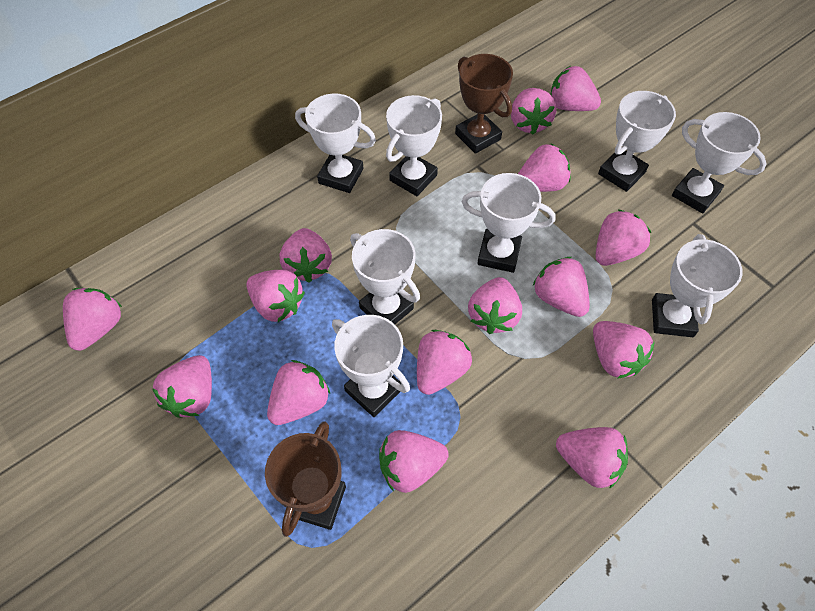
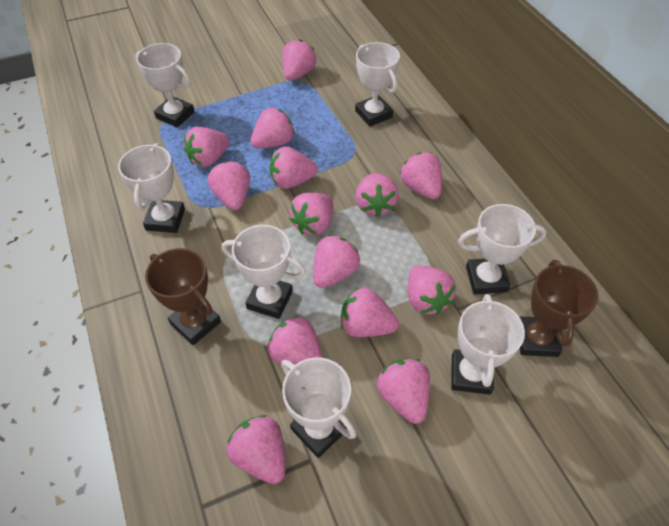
pink strawberry: [63,288,122,351] [152,355,212,418] [246,270,305,322] [267,360,330,425] [280,228,332,283] [379,430,449,493] [417,330,472,395] [468,277,522,334] [511,88,556,135] [518,144,571,192] [533,257,590,317] [550,66,601,111] [556,427,628,489] [593,321,655,379] [596,210,651,266] = 15 -> [184,127,230,167] [208,161,250,210] [227,415,285,484] [250,107,295,149] [267,315,323,365] [269,147,318,189] [282,40,316,81] [289,193,333,236] [313,235,360,288] [341,287,399,337] [355,173,399,217] [377,359,430,424] [400,152,442,199] [408,265,456,315] = 14
white trophy: [295,94,376,193] [332,315,410,417] [350,229,420,324] [386,95,442,196] [462,173,556,273] [598,91,676,192] [652,234,742,337] [672,112,767,214] = 8 -> [118,143,185,233] [135,43,195,127] [222,225,306,319] [281,357,356,458] [355,42,400,126] [451,294,525,395] [458,204,547,295] = 7

